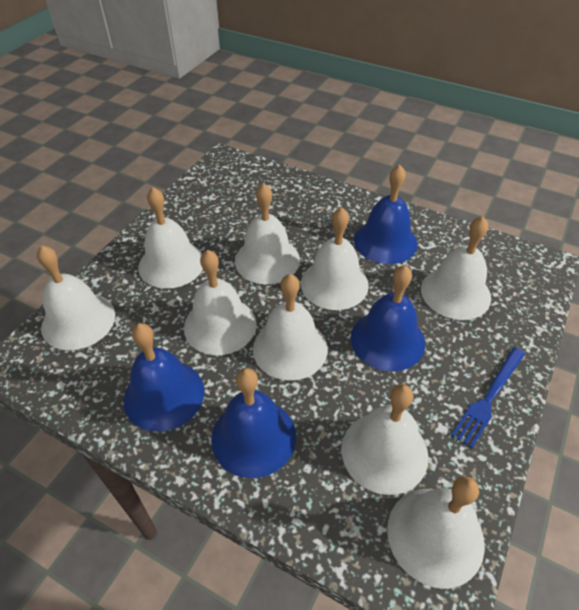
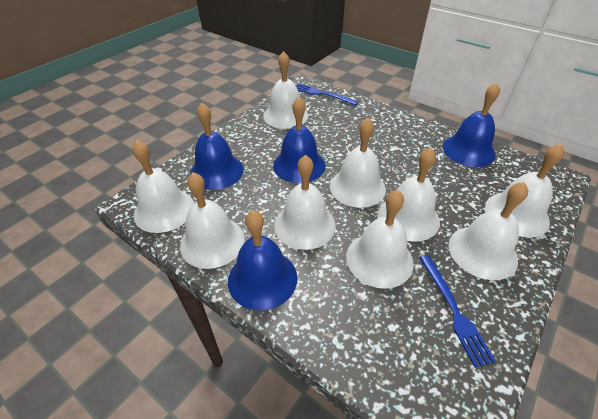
blue fork: [451,347,525,448] = 1 -> [296,84,359,105] [419,255,496,368] = 2

